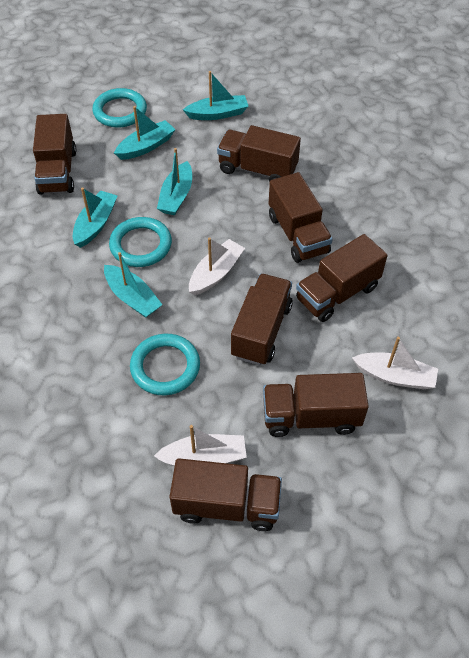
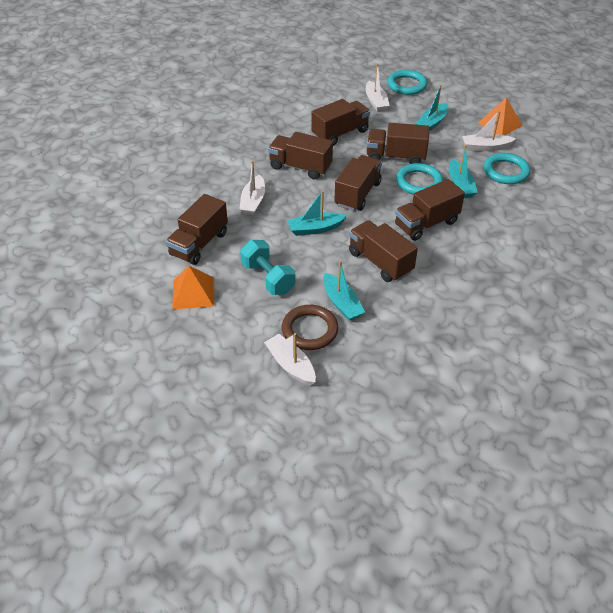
brown ring: none = 0 -> [282,305,338,350] = 1
orange pyramid: none = 0 -> [172,266,214,309] [478,98,523,135] = 2
turquoise boat: [73,188,118,248] [104,252,162,318] [114,106,176,160] [157,148,192,215] [183,71,248,120] = 5 -> [287,190,347,236] [323,261,365,321] [416,84,448,131] [449,145,478,198] = 4
turquoise dumbbell: none = 0 -> [240,240,295,295] = 1
white boat: [154,425,247,466] [189,237,245,295] [352,337,438,389] = 3 -> [239,161,265,215] [264,333,316,385] [366,64,390,112] [462,111,516,151] = 4

